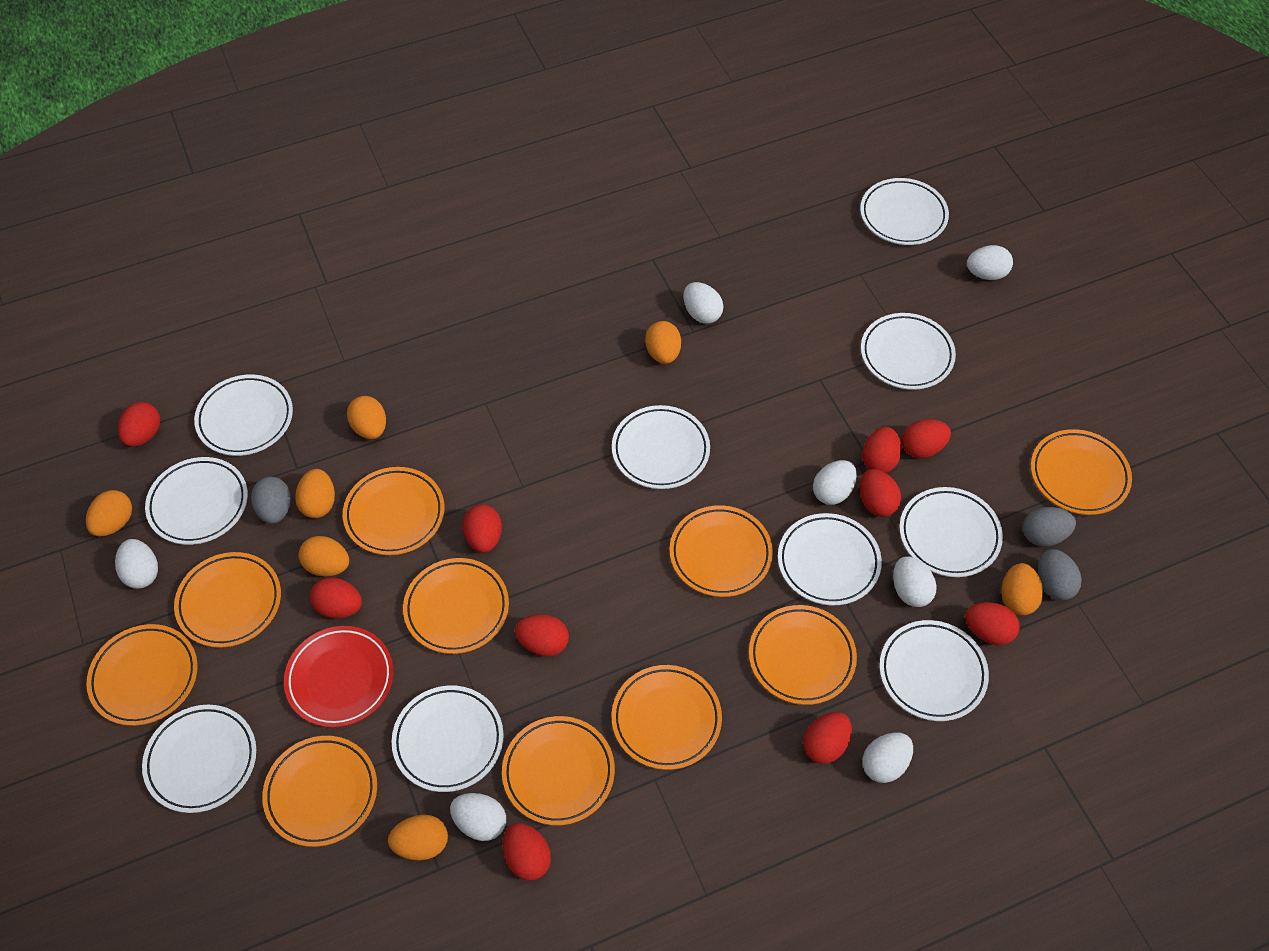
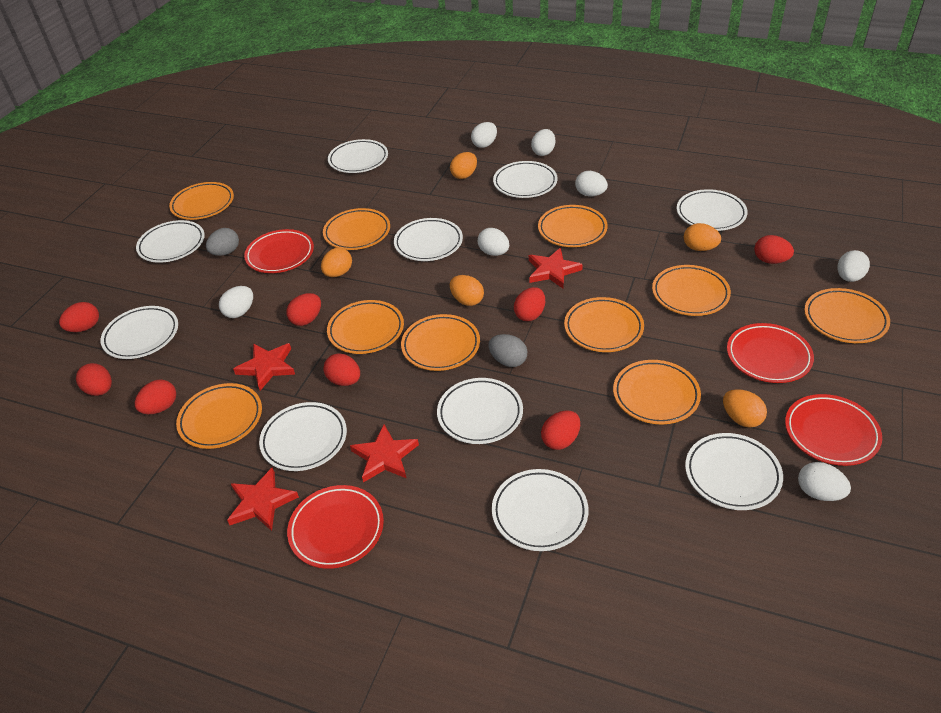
grey egg: [251,477,291,524] [1023,507,1076,546] [1038,549,1082,600] = 3 -> [206,228,239,256] [489,334,528,367] = 2
orange egg: [86,490,132,537] [295,469,335,518] [299,536,349,576] [347,396,386,439] [388,815,448,860] [645,321,681,364] [1002,563,1043,615] = 7 -> [321,248,352,277] [450,152,477,179] [450,275,484,306] [684,223,721,251] [723,389,767,428] = 5
red egg: [118,402,160,447] [310,578,362,619] [463,504,502,553] [503,823,551,881] [515,614,569,656] [803,712,852,764] [860,469,901,517] [862,427,902,473] [902,419,951,458] [965,602,1020,645] = 10 -> [59,302,99,332] [76,363,112,396] [135,380,176,414] [286,293,321,326] [323,353,360,386] [514,287,545,321] [541,410,580,450] [754,235,794,264] = 8
red plate: [284,626,393,728] = 1 -> [244,229,314,273] [287,485,384,569] [727,323,814,383] [785,394,882,466] = 4
red star: none = 0 -> [227,467,299,531] [233,343,295,391] [350,424,419,483] [529,248,583,288] = 4

